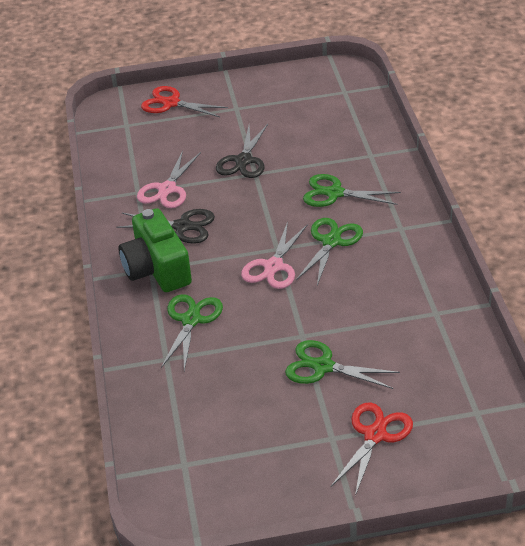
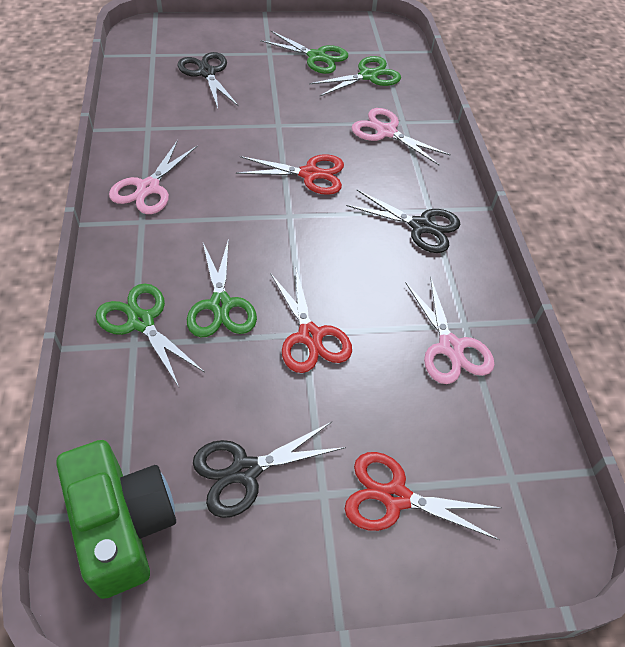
black scissors: [116,209,215,244] [216,124,268,178] = 2 -> [178,52,239,108] [193,422,346,518] [346,190,461,253] = 3
pink scissors: [137,150,201,208] [241,222,308,289] = 2 -> [109,140,198,214] [352,108,451,165] [405,276,495,384] = 3
red scissors: [141,86,228,117] [331,402,413,496] = 2 -> [236,154,344,195] [270,268,352,373] [344,452,501,540] = 3

